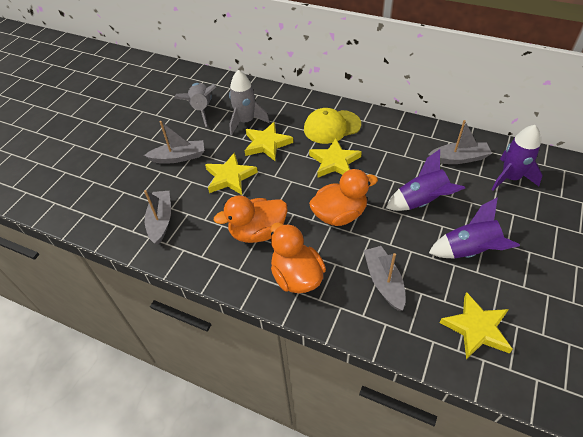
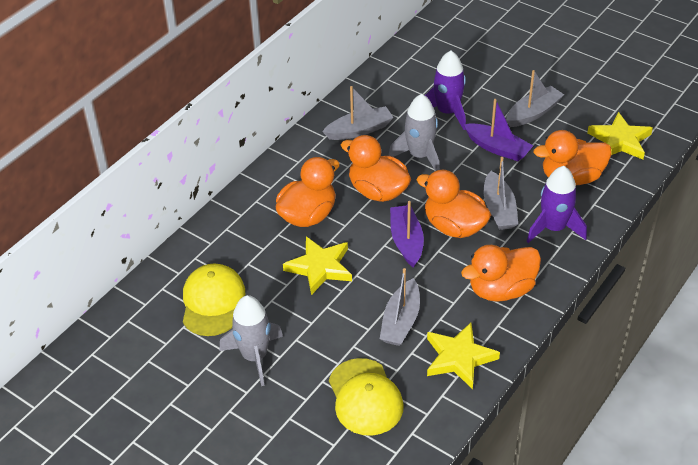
orange duck: [214,195,288,243] [271,223,326,293] [309,169,378,226] = 3 -> [275,157,340,227] [341,135,411,202] [416,170,491,238] [461,245,541,302] [533,130,612,185] = 5
purple boat: none = 0 -> [390,201,424,268] [464,99,533,161] = 2
purple rocket: [386,149,465,211] [429,197,520,259] [491,125,542,191] = 3 -> [425,51,466,130] [527,166,587,243] = 2
yellow cap: [304,108,361,144] = 1 -> [183,263,245,336] [329,358,404,436] = 2
yellow star: [205,152,258,195] [244,122,293,161] [309,138,362,178] [440,292,513,359] = 4 -> [283,236,352,295] [427,323,500,389] [587,112,653,160] = 3

